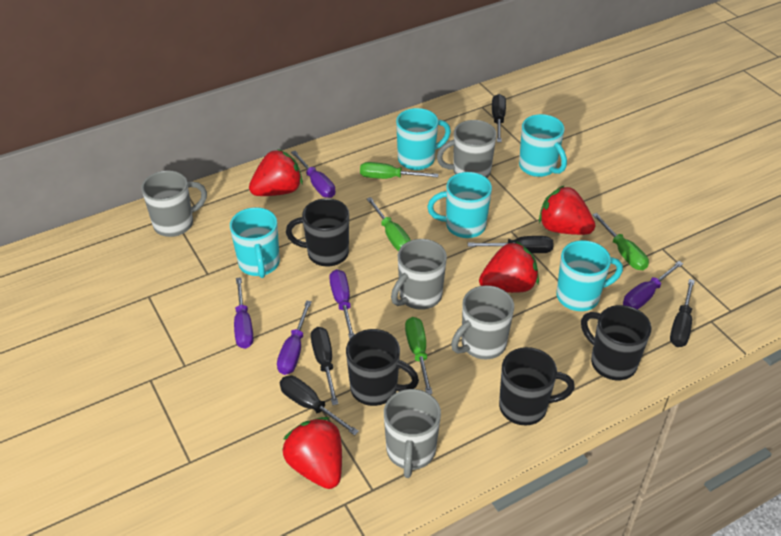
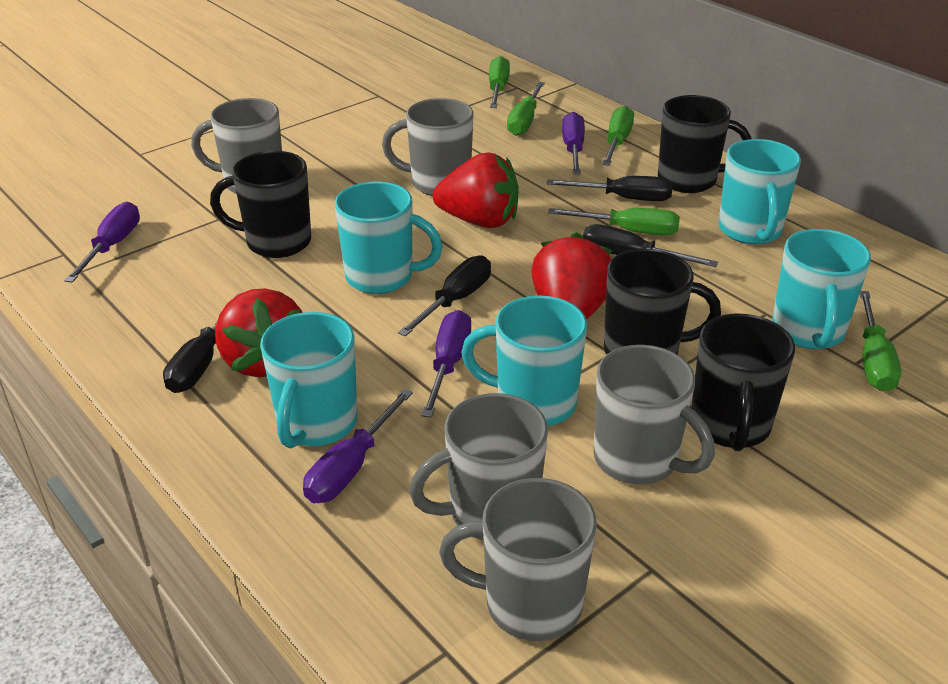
black screwdriver: [280,375,359,436] [311,327,338,405] [468,236,554,253] [492,94,506,142] [670,279,695,347] = 5 -> [163,293,239,393] [398,255,491,337] [547,176,673,201] [583,224,718,267] = 4
green screwdriver: [360,162,439,179] [367,197,411,251] [405,317,433,394] [592,213,649,270] = 4 -> [489,56,510,108] [507,82,545,136] [548,208,680,236] [602,106,634,166] [860,291,901,392] = 5
purple screwdriver: [234,277,253,349] [277,300,312,375] [291,151,336,198] [329,269,355,339] [623,261,683,310] = 5 -> [64,202,140,283] [303,389,413,503] [421,310,471,418] [562,112,585,174] = 4
red strawberry: [249,149,303,196] [282,417,342,489] [479,241,539,293] [539,185,595,235] = 4 -> [215,288,303,377] [433,153,519,228] [531,232,613,320] = 3

